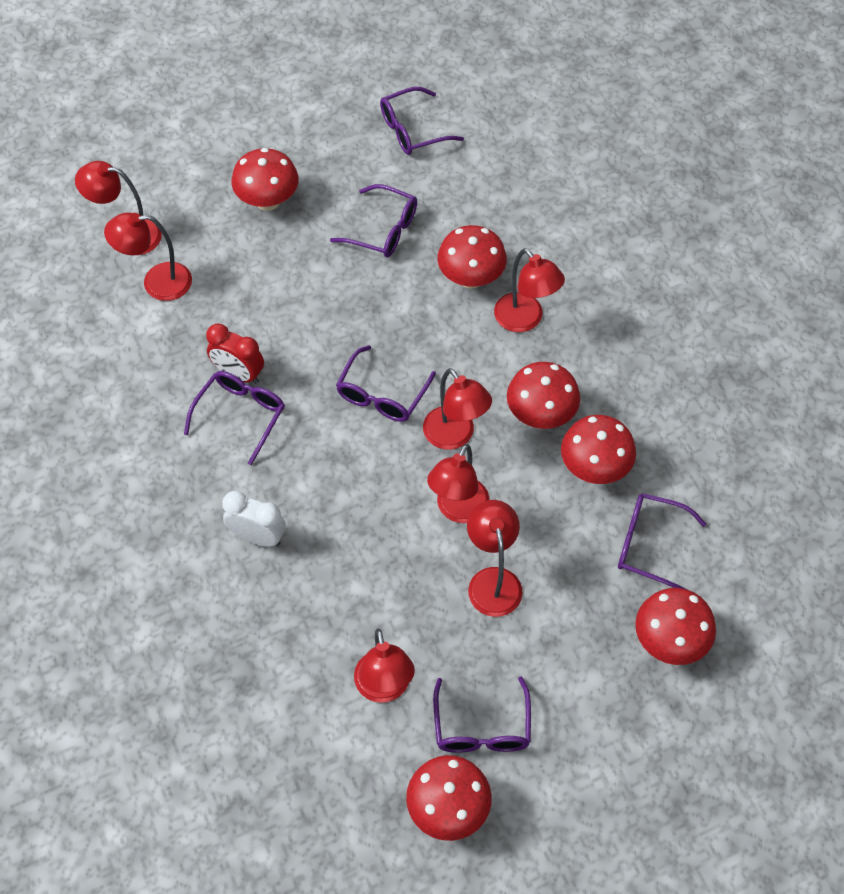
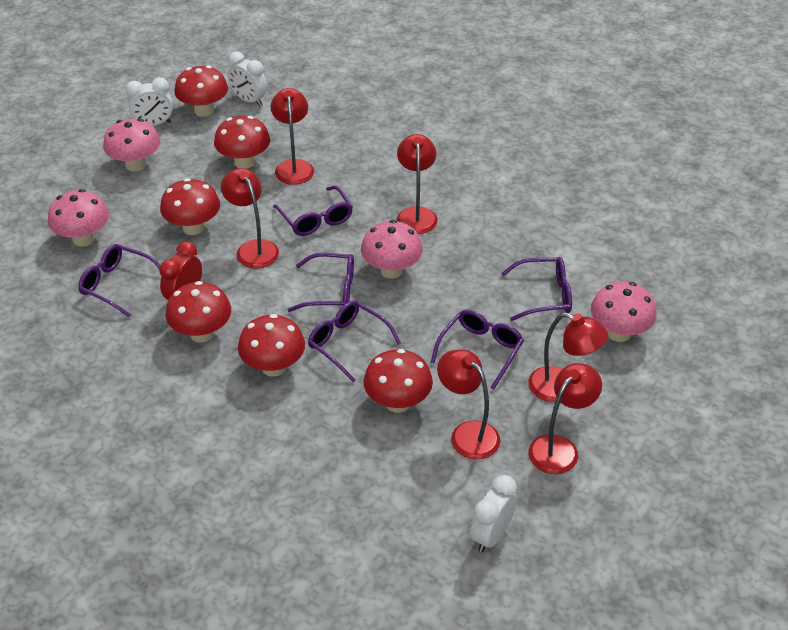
pink mushroom: none = 0 -> [48,189,109,247] [103,118,160,172] [361,220,423,279] [591,281,657,342] = 4
red lamp: [75,161,162,255] [104,212,192,301] [354,629,415,703] [423,368,492,450] [427,444,489,523] [467,500,523,617] [494,248,565,332] = 7 -> [221,168,279,268] [271,88,314,185] [397,134,438,234] [437,349,500,460] [528,313,608,402] [528,363,602,474] = 6
white clock: [222,491,286,547] = 1 -> [126,77,173,126] [228,51,267,106] [470,475,517,553] = 3

